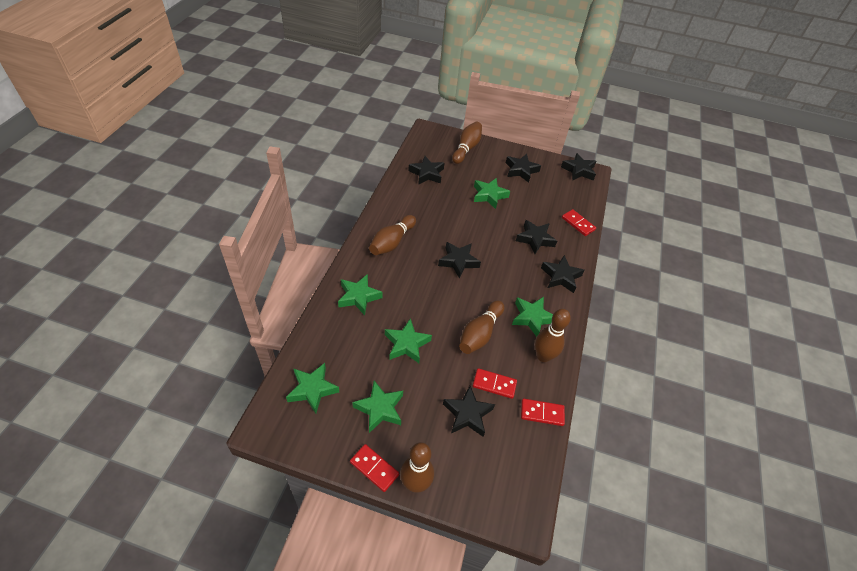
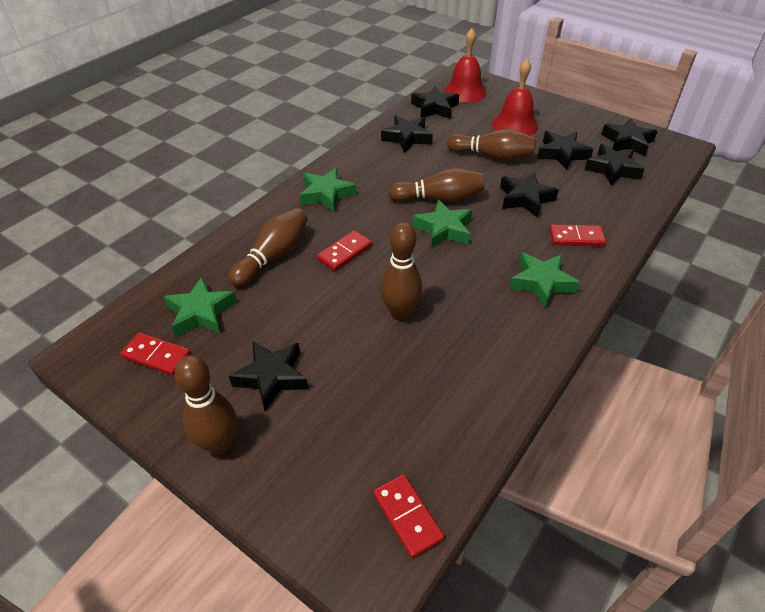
green star: [286,363,339,413] [338,274,383,315] [352,381,403,433] [385,318,432,363] [474,178,510,209] [512,297,553,337] = 6 -> [164,277,237,337] [300,168,357,212] [413,200,472,249] [509,252,580,308] = 4
red bell: none = 0 -> [444,28,486,103] [492,59,538,136] = 2

